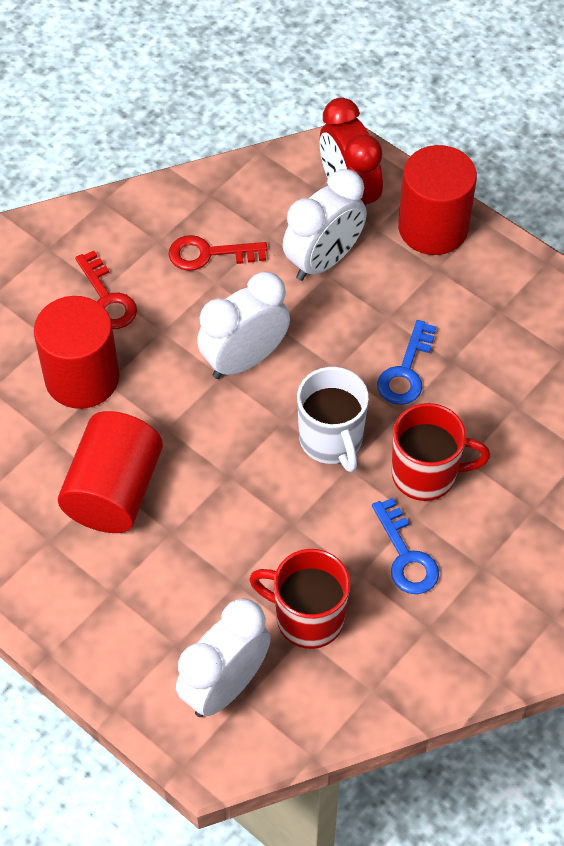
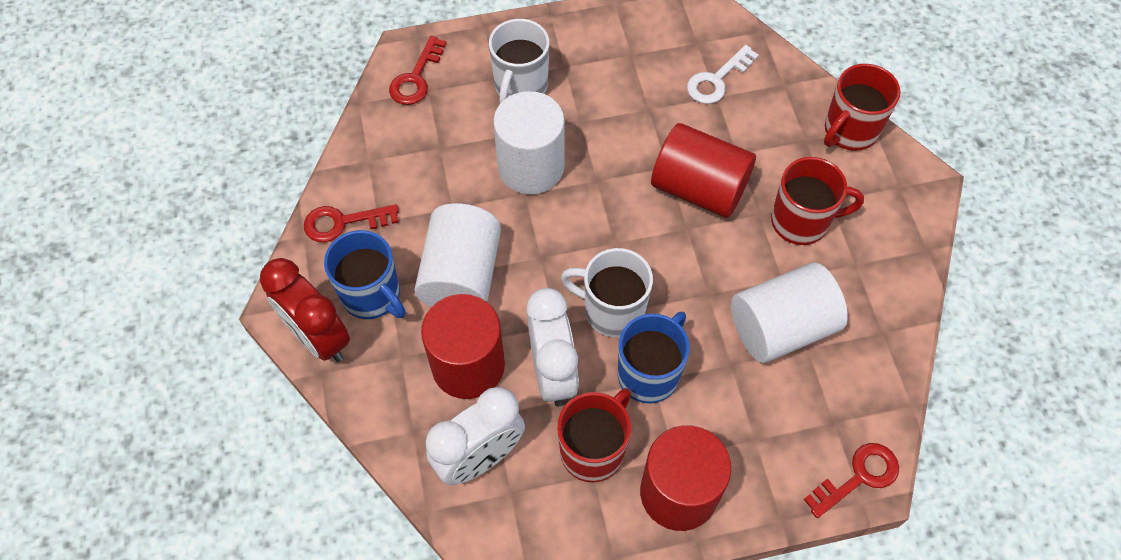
blue key: [372,498,439,594] [377,320,436,405] = 2 -> none = 0
blue mug: none = 0 -> [324,230,405,319] [618,312,690,403] = 2
red key: [75,251,137,329] [168,235,267,271] = 2 -> [304,204,399,242] [389,36,447,105] [803,443,899,518] = 3
red mug: [249,549,350,649] [392,403,490,501] = 2 -> [557,388,631,482] [771,157,864,245] [824,64,900,151] = 3
white clock: [176,599,271,717] [197,272,290,379] [283,169,367,281] = 3 -> [426,387,525,485] [526,288,579,407] = 2
white cylinder: none = 0 -> [414,203,501,307] [493,91,565,195] [731,262,848,363] = 3
white key: none = 0 -> [687,45,759,104] = 1
white mug: [297,367,369,472] = 1 -> [489,19,549,104] [561,248,653,337] = 2

